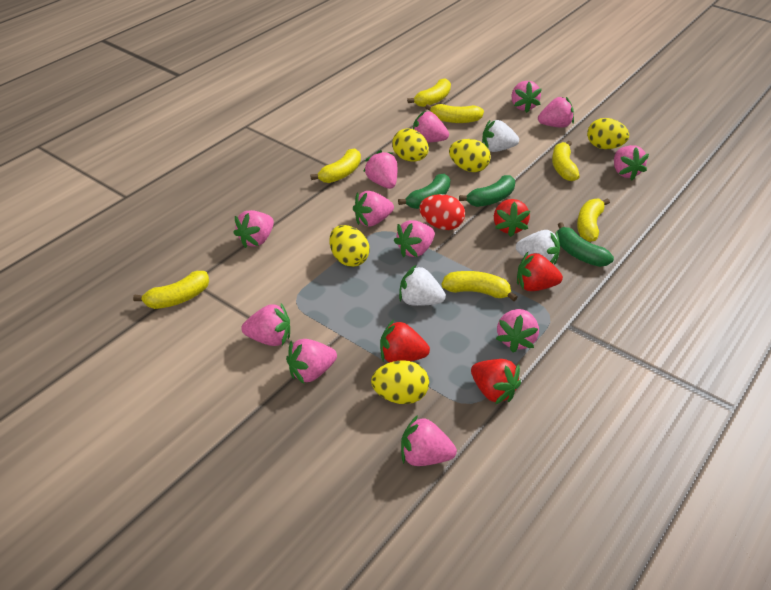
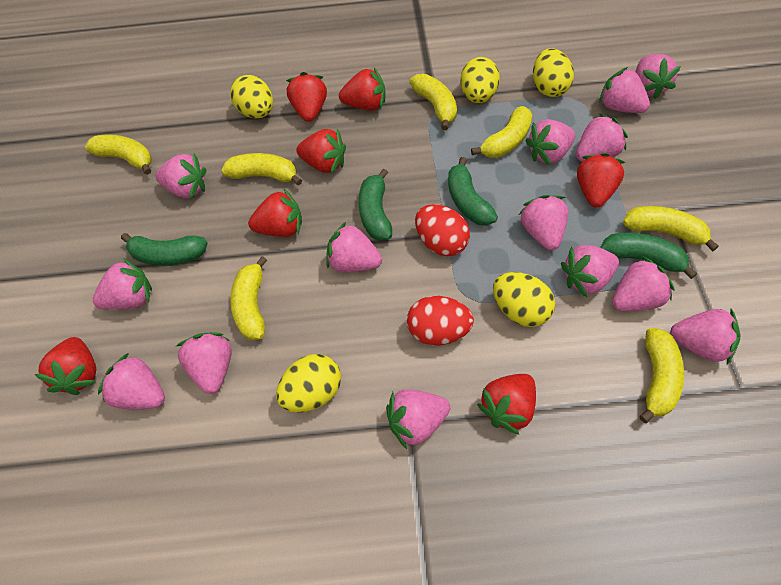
green banana: [398,174,450,209] [459,175,515,207] [557,222,614,267] = 3 -> [121,233,208,266] [358,168,392,241] [448,157,498,226] [600,233,697,279] = 4
pink strawberry: [233,210,274,248] [241,303,290,346] [286,339,337,384] [353,191,394,227] [363,150,397,189] [394,220,435,257] [401,415,457,466] [413,111,449,143] [496,309,539,352] [511,81,542,113] [538,97,574,128] [614,145,649,180] = 12 -> [93,258,152,310] [98,353,165,409] [156,153,206,199] [176,332,232,394] [326,222,382,272] [386,389,450,449] [519,195,568,250] [525,119,575,165] [561,245,619,297] [576,113,628,162] [599,67,650,113] [612,256,674,311] [636,54,681,99] [670,309,741,364] = 14
red egg: [419,194,465,230] = 1 -> [407,296,474,345] [415,204,470,256] = 2
red strawberry: [380,319,430,363] [471,359,521,404] [494,199,530,237] [517,252,563,291] = 4 -> [35,337,96,395] [248,189,302,237] [286,72,327,122] [296,129,346,174] [339,68,386,111] [477,374,536,435] [577,153,626,208] = 7
white strawberry: [399,265,446,306] [482,120,519,152] [516,230,560,265] = 3 -> none = 0

